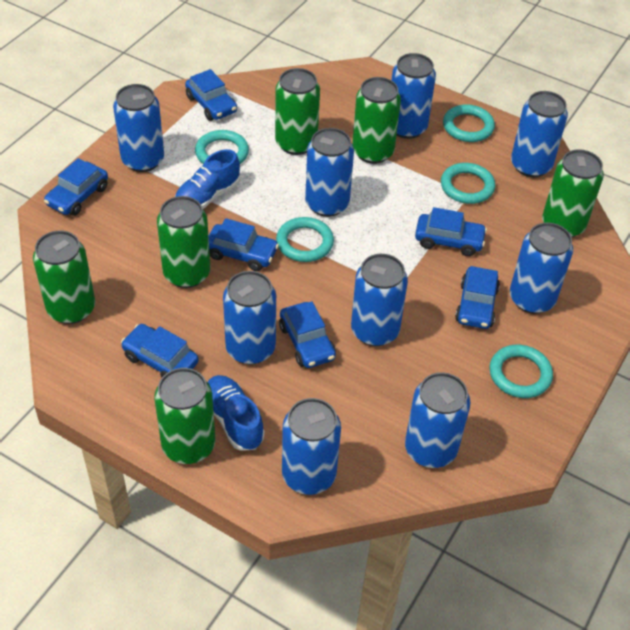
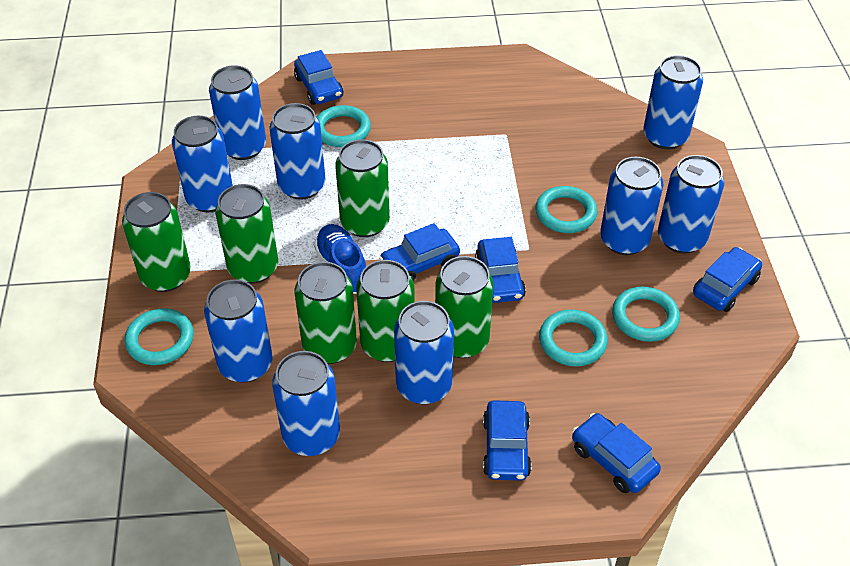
blue car: [44,158,108,216] [121,324,199,378] [185,69,237,121] [209,218,279,271] [279,301,336,368] [415,207,487,256] [455,266,500,329] = 7 -> [294,50,343,105] [379,223,460,281] [475,237,526,303] [483,400,532,481] [572,413,661,493] [693,247,762,312] = 6
blue shoe: [175,149,240,209] [208,375,265,451] = 2 -> [314,224,366,294] = 1

